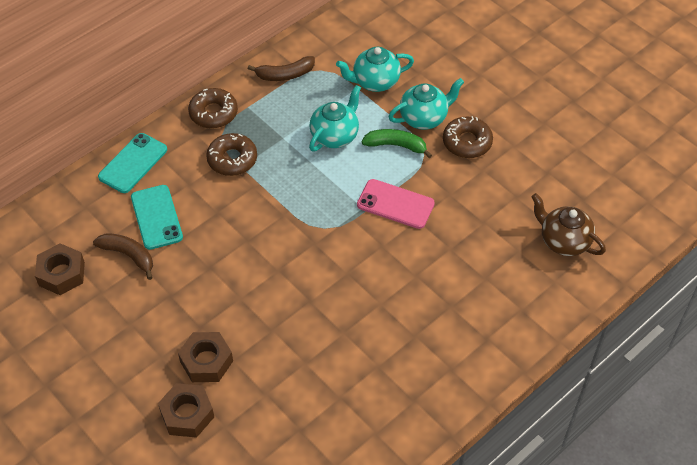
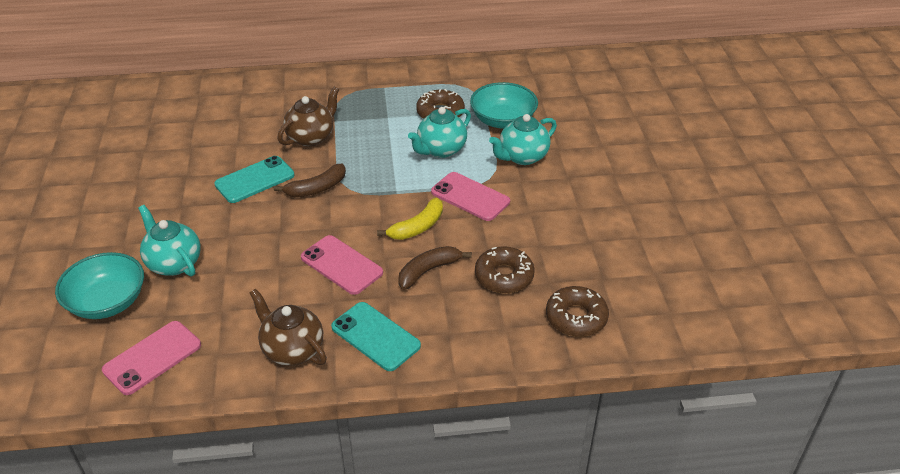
brown nut: [35,243,85,295] [158,383,214,438] [178,332,233,382] = 3 -> none = 0
brown teapot: [531,193,606,256] = 1 -> [250,288,327,366] [277,87,339,147] = 2
green banana: [362,129,432,158] = 1 -> none = 0
pink phone: [357,179,435,229] = 1 -> [102,321,201,395] [301,235,383,295] [431,172,510,221] = 3
turquoise bowl: none = 0 -> [55,252,144,319] [470,82,538,129] = 2
yellow banana: none = 0 -> [377,198,443,240] = 1

